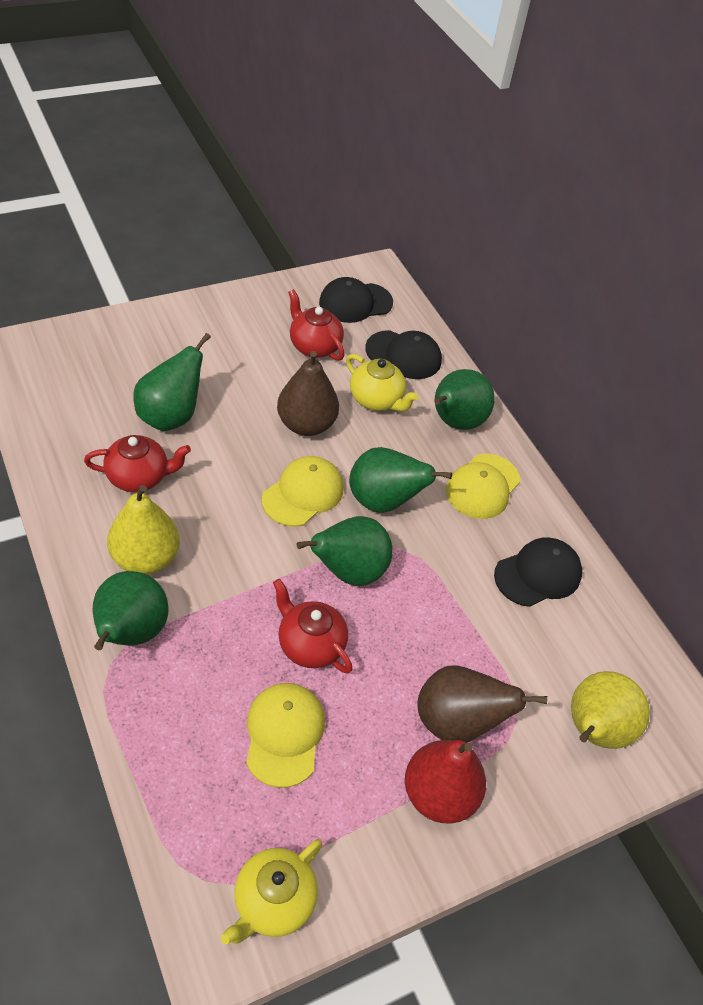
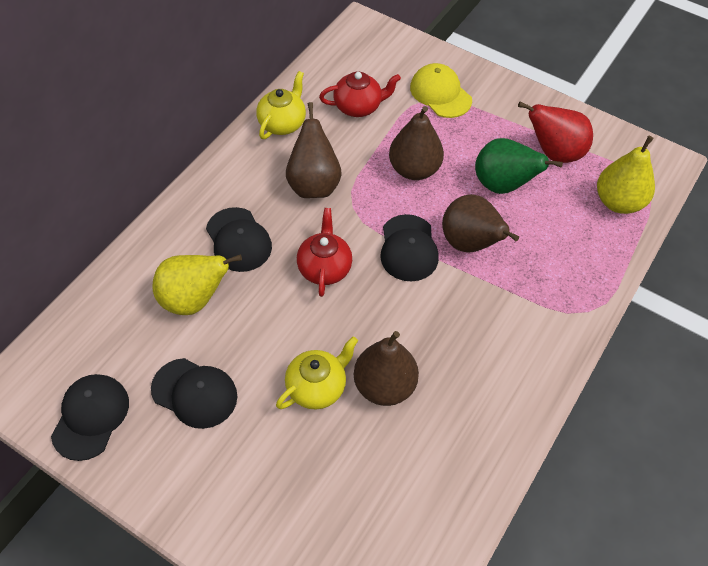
black cap: [319,277,393,323] [365,330,442,379] [494,538,582,607] = 3 -> [51,374,129,461] [151,358,237,429] [206,207,272,272] [380,214,439,282] = 4
brown pear: [277,351,339,436] [418,665,547,743] = 2 -> [286,102,342,198] [354,331,419,406] [389,106,444,180] [442,194,519,253] = 4
green pear: [93,571,169,650] [134,333,211,431] [297,516,393,586] [349,447,452,513] [434,369,495,430] = 5 -> [475,138,563,194] = 1
red teapot: [84,435,191,492] [273,579,353,674] [288,289,344,361] = 3 -> [297,208,352,297] [319,72,401,117] = 2
yellow cap: [246,683,325,788] [262,456,344,527] [446,453,520,519] = 3 -> [410,63,472,118] = 1

